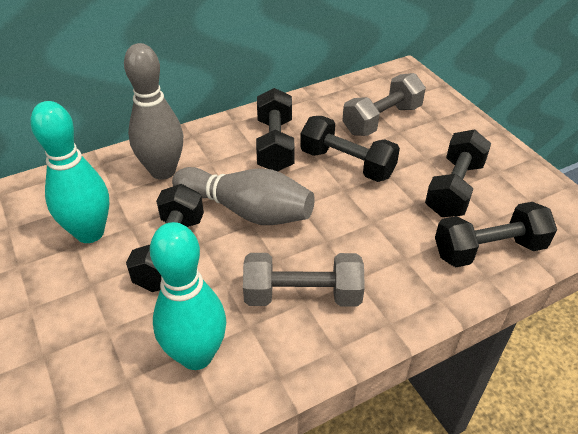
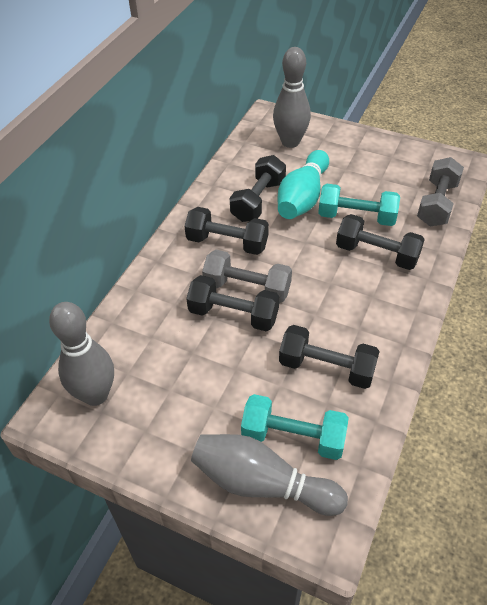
grey bowling pin: [124,43,184,180] [172,167,315,225] = 2 -> [49,302,114,406] [191,434,348,516] [273,47,311,148] = 3
turquoise bowling pin: [30,101,109,243] [150,222,226,370] = 2 -> [277,150,329,219] = 1
turquoise dumbbell: none = 0 -> [241,394,349,460] [318,184,400,226] = 2

